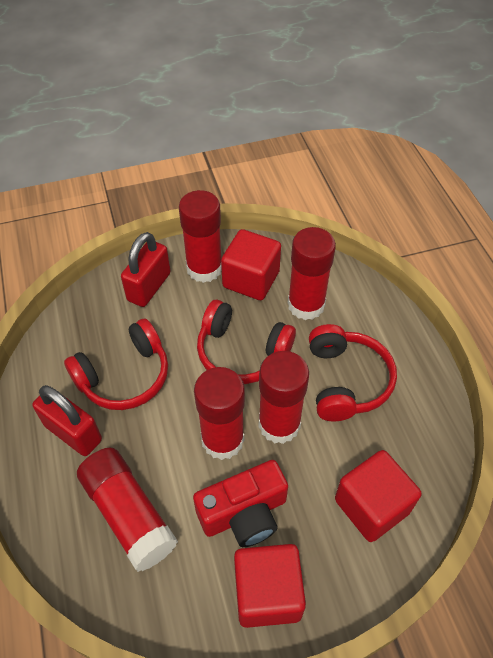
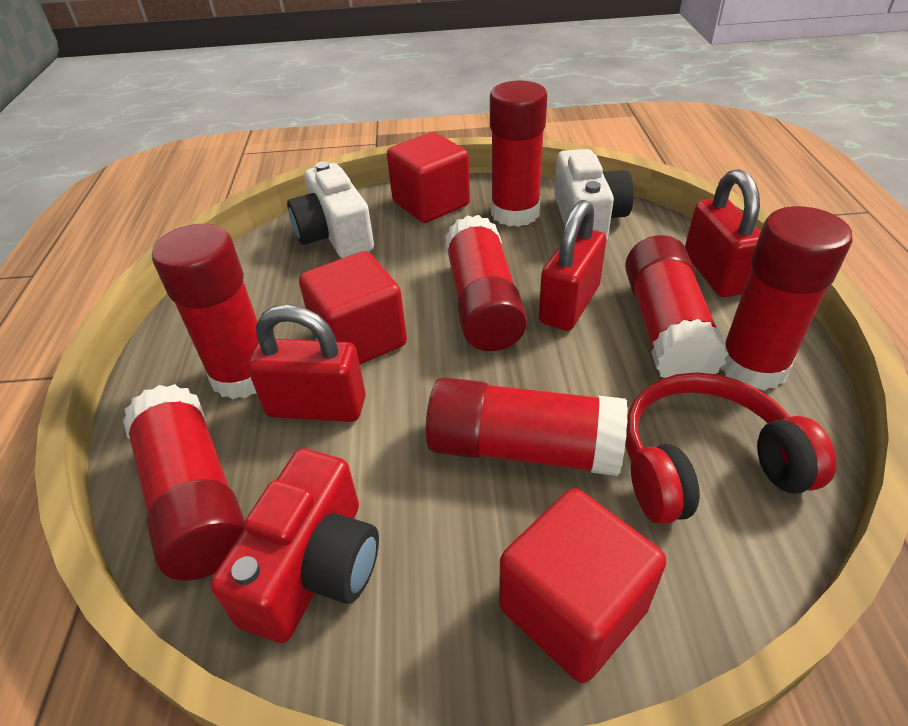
red glue stick: [77,448,178,572] [179,190,222,283] [194,367,245,460] [259,351,309,444] [287,227,336,320] = 5 -> [123,384,245,580] [152,224,258,399] [426,377,628,476] [445,215,527,351] [490,80,547,227] [625,235,729,378] [720,206,853,391] = 7
red headphones: [64,319,168,410] [197,300,296,384] [309,324,397,421] = 3 -> [625,372,837,525] = 1
red padlock: [32,385,102,456] [121,232,171,307] = 2 -> [247,304,366,422] [539,200,606,331] [685,169,761,297] = 3
white camera: none = 0 -> [287,162,374,258] [554,149,634,241] = 2

